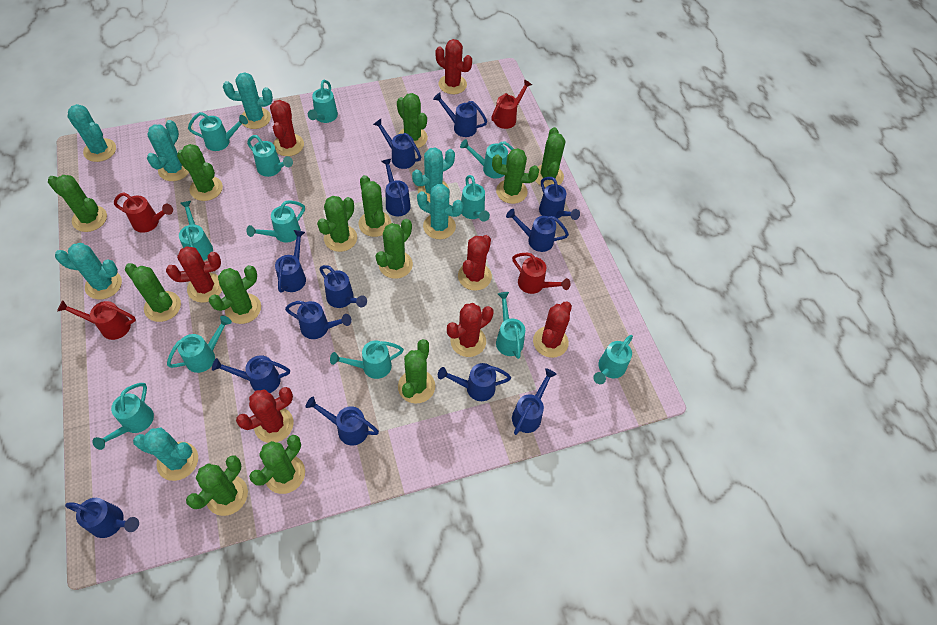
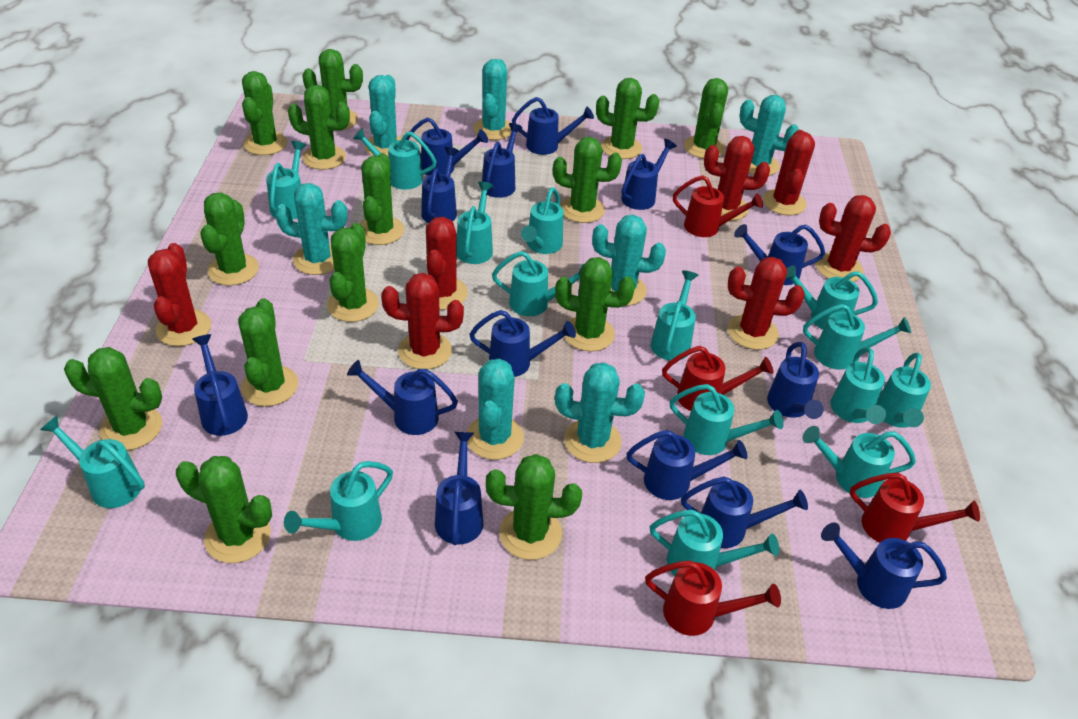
blue watering can: [65,498,139,538] [212,355,290,393] [275,230,306,293] [285,301,352,339] [305,396,379,445] [319,265,367,308] [373,119,421,169] [382,159,411,216] [433,92,487,137] [438,363,511,401] [506,209,569,252] [512,368,557,435] [539,177,580,220] = 13 -> [192,334,248,436] [347,360,458,435] [406,117,488,176] [421,147,459,223] [435,432,483,545] [469,310,576,377] [482,123,523,198] [512,97,594,155] [621,139,677,210] [627,430,747,500] [681,477,808,548] [734,224,825,285] [767,342,824,419] [821,522,947,609] = 14
green cactus: [48,175,107,232] [125,263,181,322] [177,144,223,201] [186,456,248,516] [209,265,261,324] [249,435,305,494] [317,196,357,252] [359,175,391,237] [376,219,413,279] [397,93,428,148] [398,339,435,403] [492,148,539,204] [535,127,565,187] = 13 -> [64,347,162,450] [176,456,272,563] [200,192,259,286] [238,298,298,406] [242,71,287,155] [288,85,350,170] [302,49,363,131] [327,223,379,322] [360,153,404,245] [486,454,582,560] [553,137,622,223] [555,257,635,352] [596,78,659,159] [684,78,728,158] = 14
turquoise watering can: [92,383,154,450] [167,315,232,373] [179,201,213,261] [188,112,248,151] [246,200,305,243] [247,135,293,177] [308,80,338,123] [330,340,404,379] [460,139,514,179] [461,175,490,222] [496,292,525,359] [593,335,633,384] = 12 -> [40,416,145,508] [266,141,306,220] [284,461,393,541] [353,128,437,190] [456,182,493,264] [492,251,584,316] [521,187,563,254] [650,509,779,576] [651,270,698,361] [670,384,784,455] [785,265,878,330] [803,304,911,370] [803,426,916,498] [831,347,886,424] [876,353,931,428] = 15

